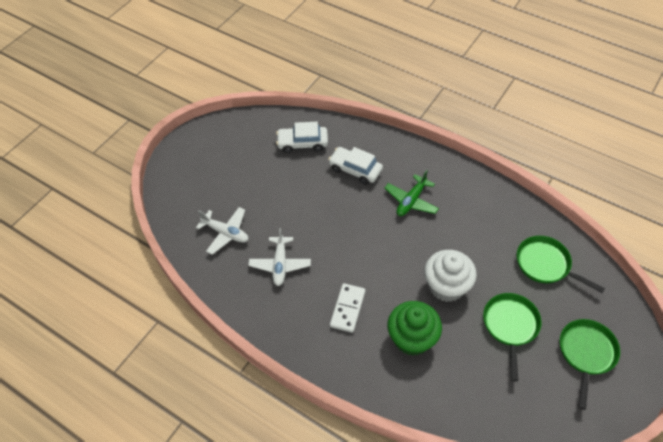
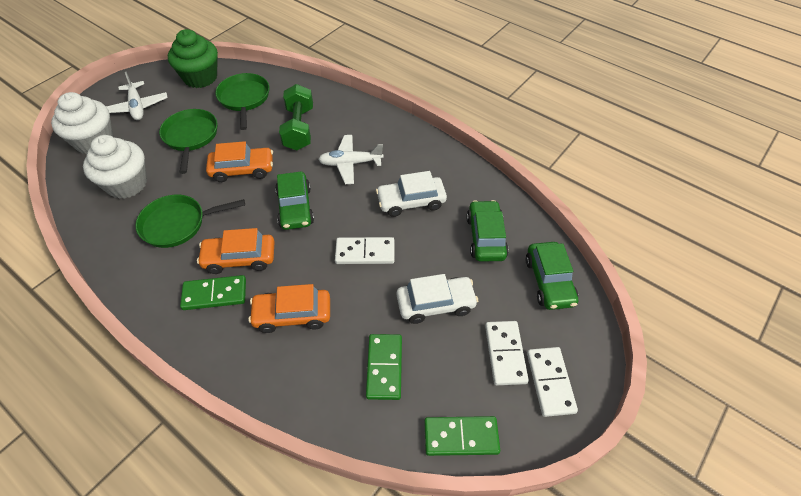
green car: none = 0 -> [275,171,314,230] [467,200,509,261] [525,242,578,310] = 3
green domino: none = 0 -> [180,275,246,310] [366,334,402,400] [424,416,500,456] = 3
green dumbbell: none = 0 -> [279,84,313,150] = 1
green plane: [385,170,439,216] = 1 -> none = 0
orange car: none = 0 -> [197,228,275,274] [206,141,273,182] [248,284,330,333] = 3
white cupcake: [424,250,477,302] = 1 -> [51,92,113,154] [83,135,147,199] = 2
white domino: [330,283,365,333] = 1 -> [335,237,394,264] [485,321,529,385] [527,347,578,417] = 3

